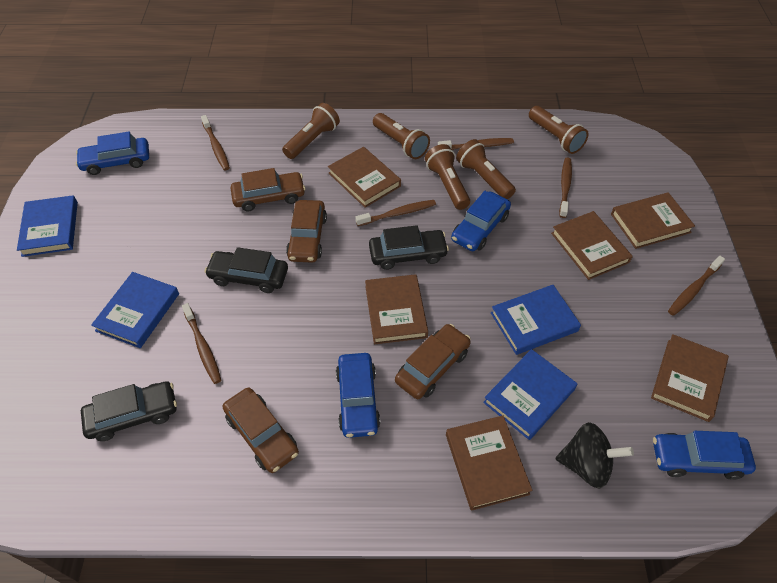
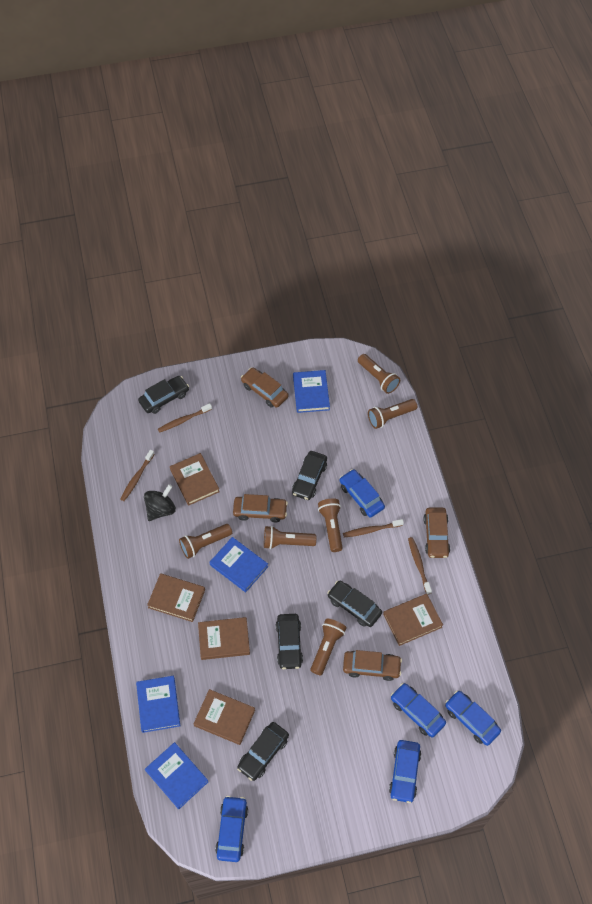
black car: [81,381,177,441] [205,247,288,293] [369,225,449,270] = 3 -> [138,376,189,414] [237,722,289,781] [276,614,303,669] [292,451,327,500] [327,581,382,627] = 5
blue car: [76,132,149,175] [336,353,380,438] [451,191,511,251] [653,431,756,480] = 4 -> [215,796,248,862] [340,469,385,518] [389,740,421,803] [391,683,446,737] [445,691,501,746] = 5
brown book: [328,147,401,208] [365,274,428,344] [446,416,533,511] [551,211,633,280] [611,192,695,249] [651,334,729,422] = 6 -> [147,573,205,622] [170,453,220,506] [193,689,255,745] [198,617,250,660] [383,594,443,646] = 5
brown flashlight: [282,103,340,159] [373,113,430,159] [425,144,470,210] [456,139,516,199] [529,106,589,154] = 5 -> [179,524,232,559] [264,526,316,549] [310,618,347,676] [318,498,343,552] [358,354,400,394] [368,399,417,429] = 6
brown toothbrush: [182,303,221,384] [201,115,230,170] [355,200,436,226] [438,138,514,150] [559,158,572,218] [668,256,725,316] = 6 -> [120,450,154,501] [158,403,212,433] [343,519,404,538] [408,537,432,595] = 4

